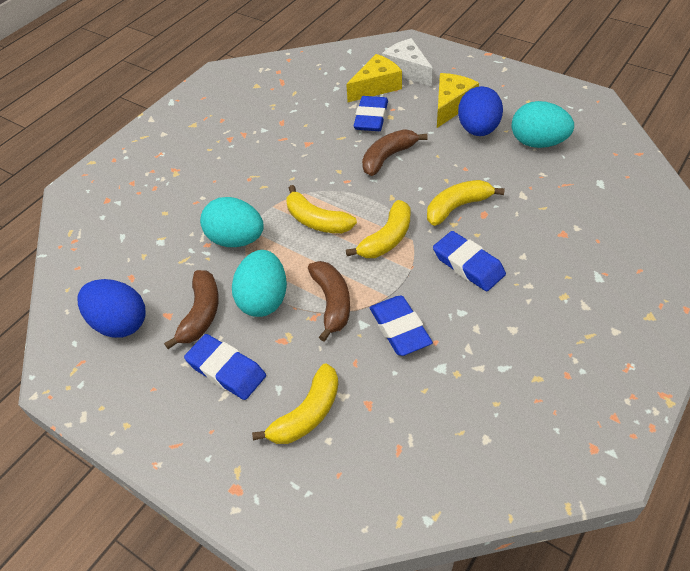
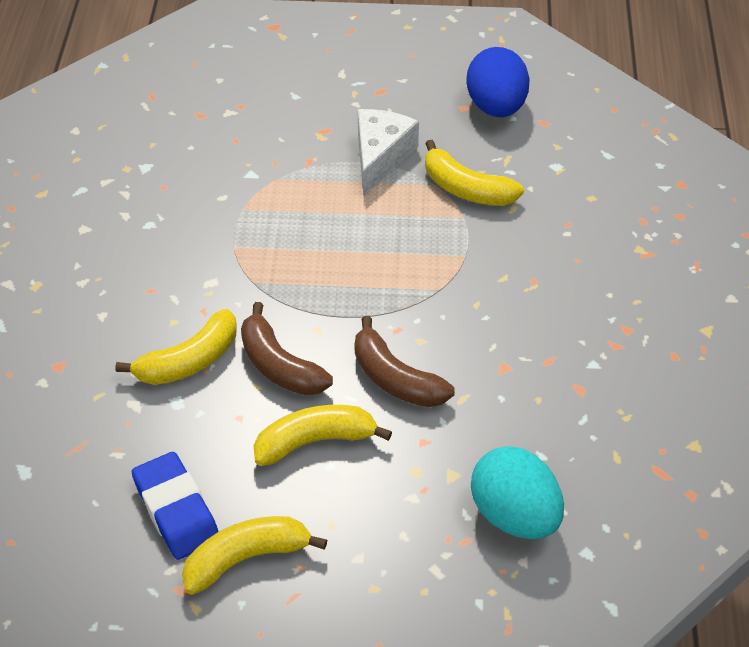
blue egg: [77,279,146,338] [458,86,503,136] = 2 -> [466,47,530,117] = 1
blue eraser: [184,334,266,400] [353,96,388,131] [370,295,433,356] [433,231,506,291] = 4 -> [132,452,219,560] = 1
brown banana: [164,270,219,349] [308,261,350,341] [362,129,428,176] = 3 -> [241,302,333,395] [355,316,455,407] = 2
turquoise egg: [200,197,264,247] [232,250,287,317] [512,101,574,148] = 3 -> [471,446,564,539] = 1
yellow cheese: [346,54,402,102] [437,73,479,128] = 2 -> none = 0

